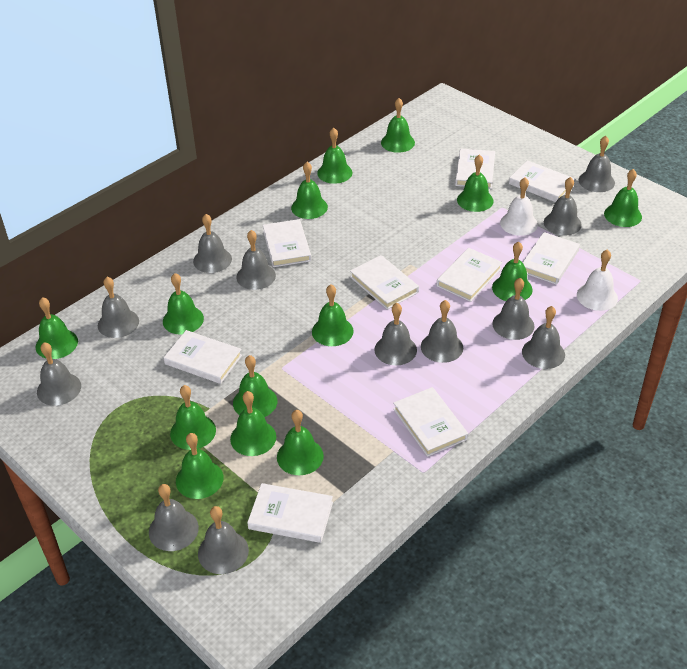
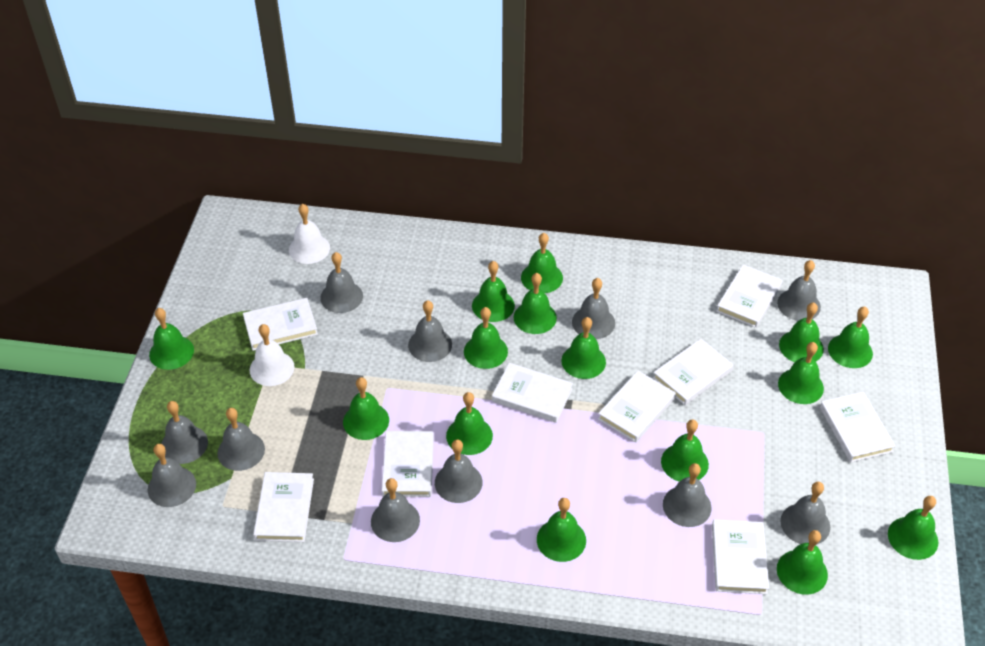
green bell: [36,297,78,359] [163,273,204,335] [170,385,216,450] [176,433,223,499] [230,391,276,456] [233,355,277,417] [277,410,324,475] [291,162,328,219] [312,285,354,346] [317,128,352,184] [381,98,415,153] [457,154,494,212] [492,242,533,301] [604,169,642,227] = 14 -> [149,308,194,370] [343,377,389,440] [446,392,493,455] [464,307,508,369] [472,261,515,322] [514,273,557,334] [521,233,563,293] [537,498,586,562] [561,317,606,379] [661,420,709,482] [777,530,828,595] [778,342,824,404] [779,302,824,362] [828,307,873,368] [888,496,938,560] = 15
grey bell: [37,342,81,406] [98,277,139,338] [149,484,199,551] [193,214,232,273] [198,506,249,574] [236,230,276,290] [374,303,417,365] [421,300,463,363] [492,278,534,340] [522,306,565,369] [544,177,582,236] [579,136,615,192] = 12 -> [148,444,196,507] [161,401,208,464] [217,408,265,471] [320,252,363,313] [371,478,420,542] [408,300,452,362] [435,440,483,503] [572,278,615,339] [663,463,712,527] [777,260,821,321] [781,482,830,545] = 11

